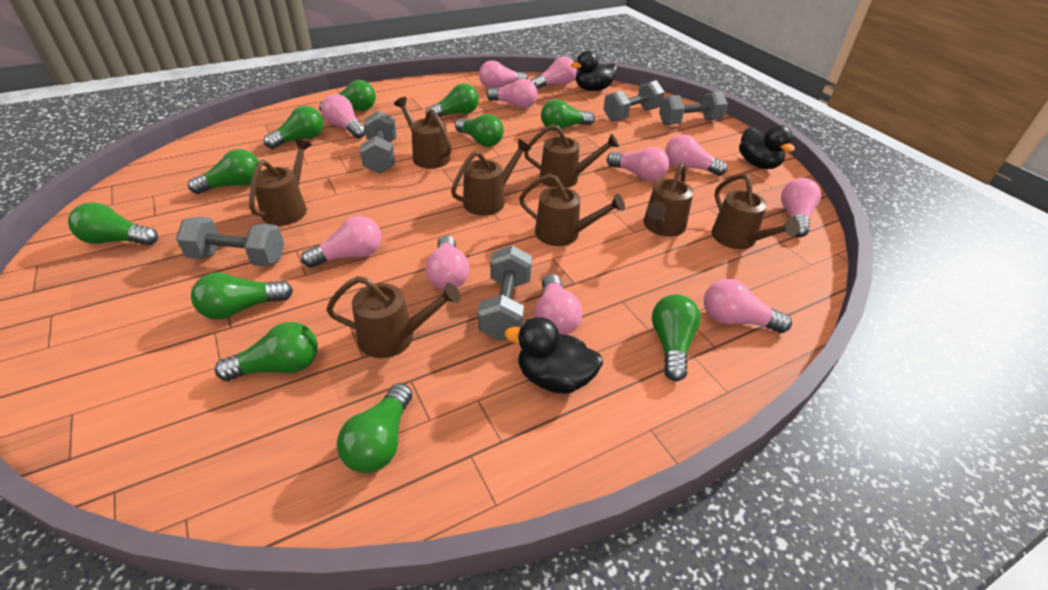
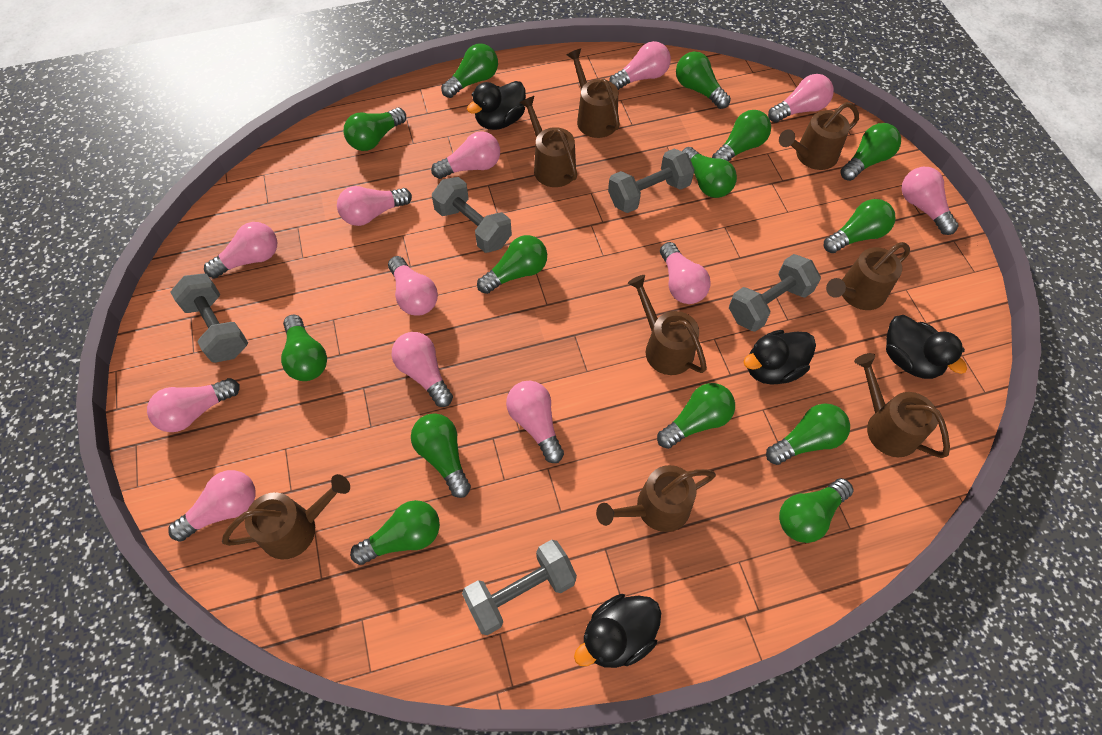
black duck: [504,317,603,394] [571,50,617,91] [739,125,795,169] = 3 -> [467,81,526,130] [574,594,661,668] [743,330,816,385] [886,315,967,379] = 4
green light bulb: [68,202,158,246] [188,149,261,194] [191,272,293,319] [215,322,317,381] [264,106,324,149] [319,80,376,112] [337,383,412,473] [426,83,479,118] [455,114,504,147] [541,99,595,131] [652,294,701,381] = 11 -> [281,315,327,381] [344,108,406,151] [350,500,440,565] [411,413,471,498] [441,44,498,98] [477,235,547,294] [657,383,735,449] [676,52,731,109] [682,147,737,198] [712,110,771,162] [766,403,850,465] [779,478,853,543] [824,199,895,253] [840,123,901,181] = 14
pink light bulb: [301,216,381,268] [321,94,366,139] [425,236,469,290] [479,61,528,89] [486,79,537,109] [531,57,577,89] [535,274,582,335] [607,147,669,182] [665,134,727,176] [704,279,792,333] [781,178,821,237] = 11 -> [147,378,239,432] [168,470,255,541] [204,222,277,278] [337,186,412,226] [388,256,438,316] [392,332,453,407] [431,131,500,179] [506,381,564,463] [609,41,671,90] [660,242,711,304] [768,74,834,123] [902,167,959,235] = 12

